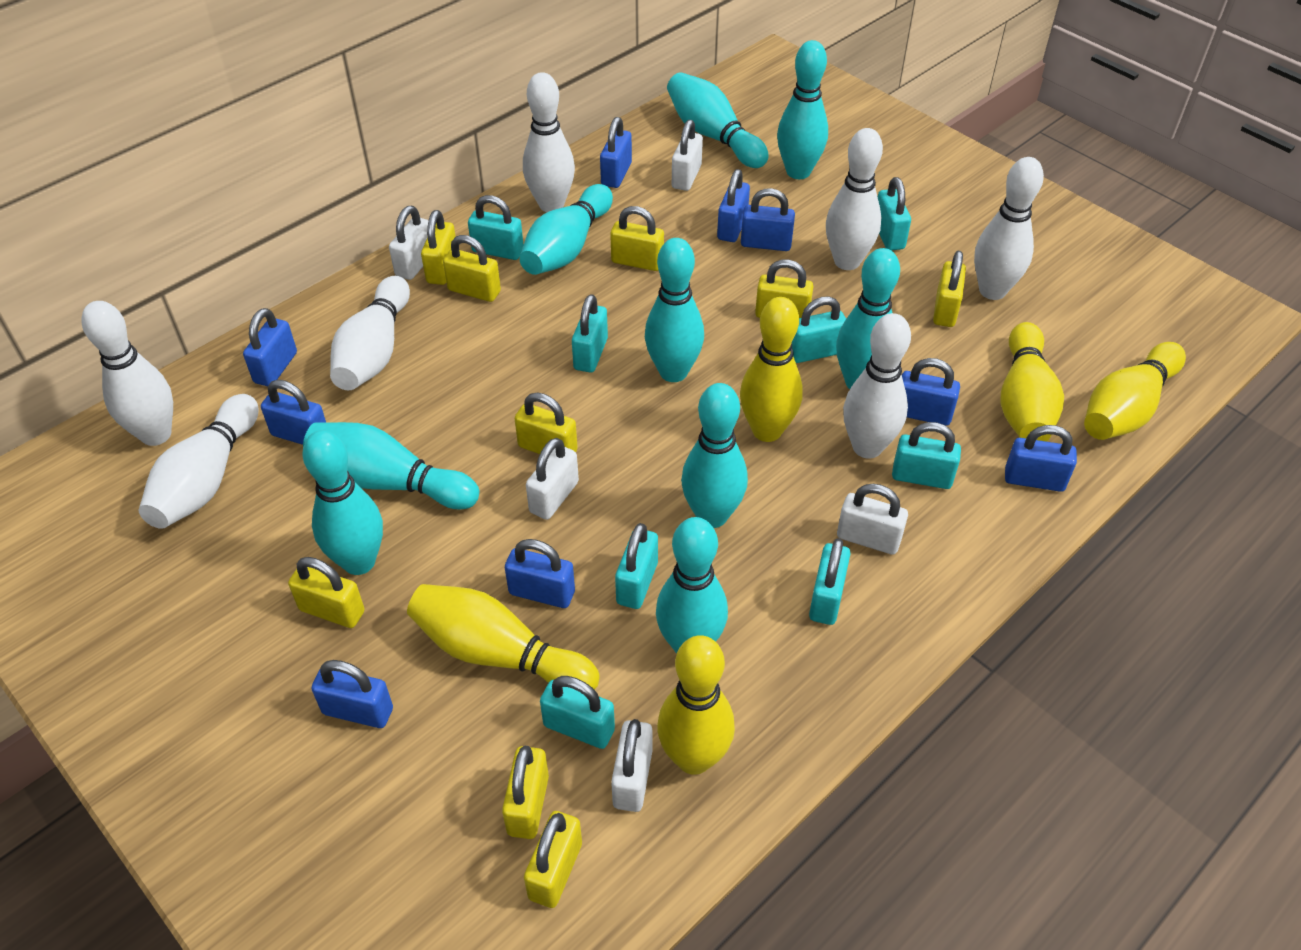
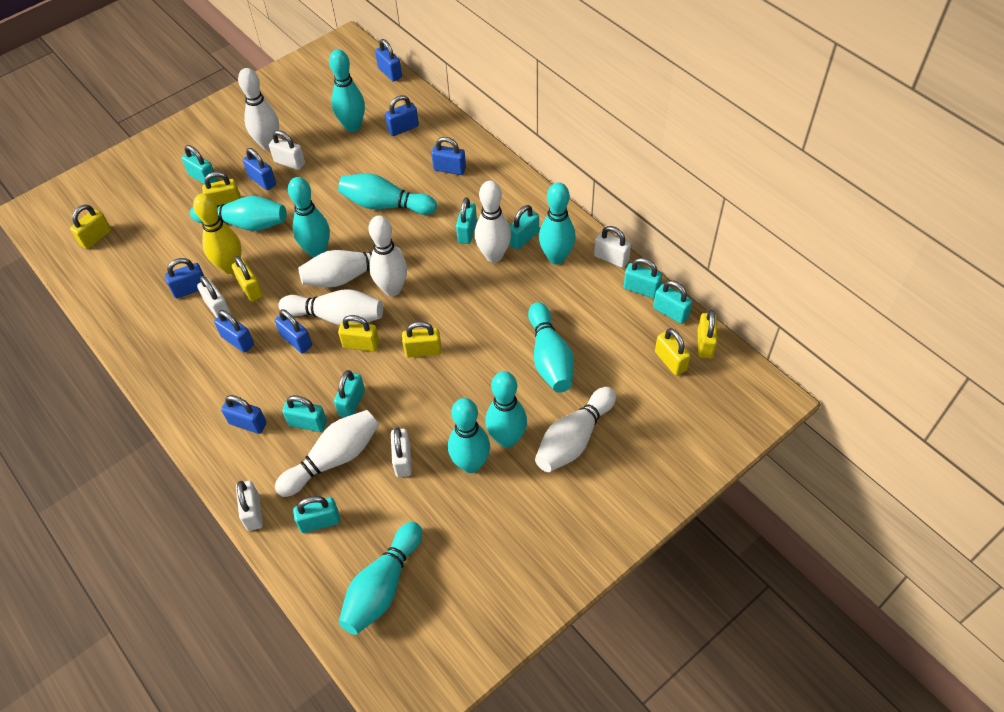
blue padlock: [243,308,297,386] [261,380,326,445] [311,660,393,728] [505,539,575,608] [600,117,632,188] [717,169,750,242] [741,188,795,251] [902,358,960,426] [1005,425,1077,492] = 9 -> [165,258,204,298] [214,310,254,353] [221,395,267,434] [243,148,276,190] [275,309,312,353] [375,39,402,82] [385,95,419,136] [431,137,466,175] = 8
yellow bowling pin: [407,584,600,690] [657,635,735,775] [740,297,803,442] [1000,322,1064,442] [1084,342,1186,440] = 5 -> [193,193,242,274] = 1
yellow padlock: [288,557,365,628] [421,210,456,285] [443,235,501,302] [502,746,549,839] [514,392,578,454] [524,811,582,908] [610,206,664,271] [755,259,814,318] [933,251,966,327] = 9 -> [70,204,111,249] [202,172,241,206] [231,256,263,302] [338,315,380,352] [402,321,442,358] [655,328,690,376] [698,310,717,358] = 7

